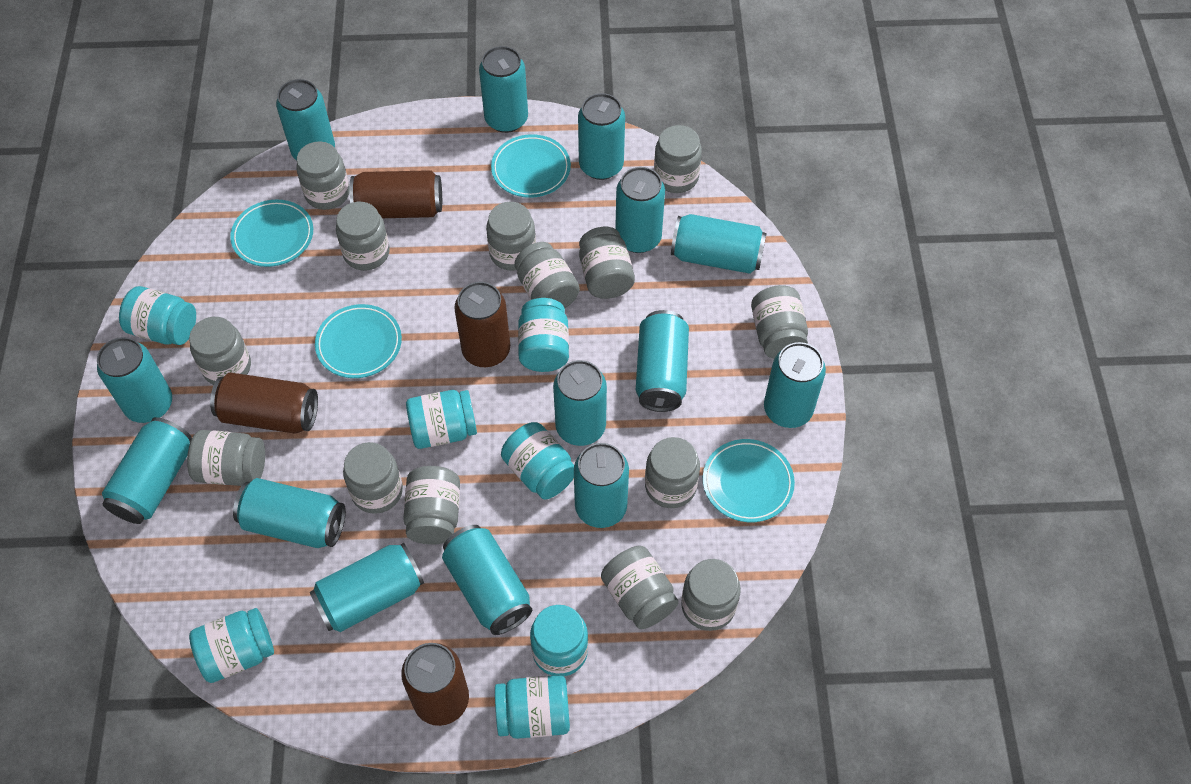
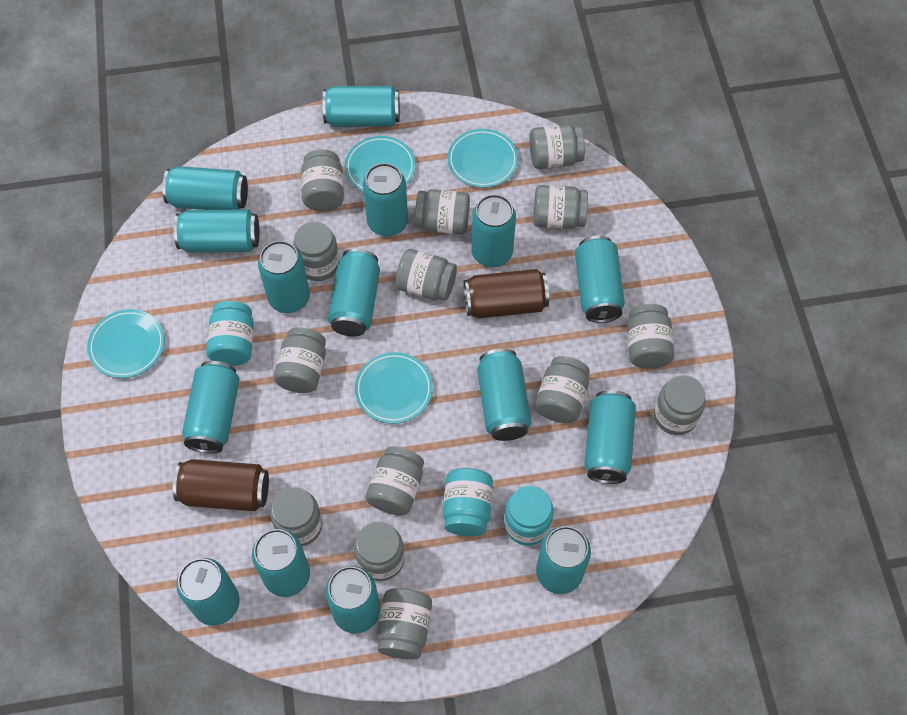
brown can: [210,372,318,434] [349,170,442,218] [401,643,469,726] [454,282,510,367] = 4 -> [173,459,269,511] [464,269,549,318] = 2
turquoise can: [97,337,172,423] [102,417,192,524] [233,478,346,548] [276,79,335,161] [310,543,424,632] [442,525,532,635] [479,46,528,133] [553,360,607,446] [574,443,629,528] [578,93,625,180] [615,167,665,253] [636,310,689,412] [671,214,767,274] [764,342,826,428] = 14 -> [162,166,248,210] [174,209,259,252] [176,558,239,626] [182,361,240,454] [252,529,310,597] [258,241,310,313] [322,86,400,127] [325,566,380,634] [328,248,380,336] [363,163,408,236] [471,194,516,267] [477,349,531,441] [536,526,591,594] [575,236,625,323] [585,390,636,484] = 15
turquoise jar: [119,286,196,345] [189,608,274,683] [406,390,477,449] [495,675,570,739] [501,422,574,500] [518,298,569,372] [530,605,588,676] = 7 -> [206,301,254,366] [443,468,493,536] [504,486,554,546] = 3

